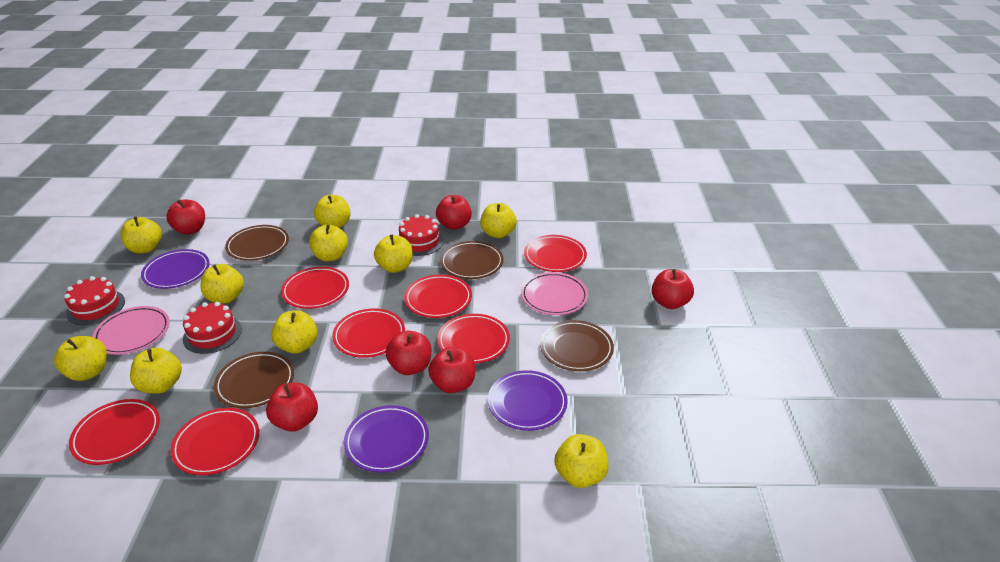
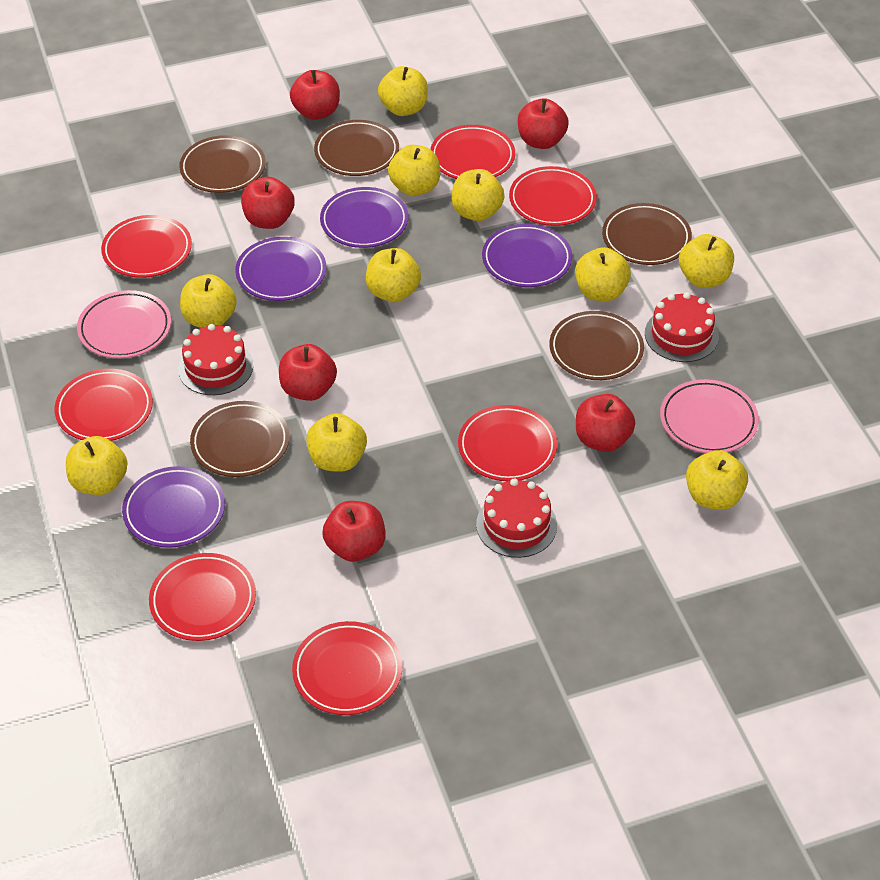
brown plate: [214,352,294,408] [225,225,289,261] [440,241,504,279] [540,320,614,371] = 4 -> [179,135,266,193] [190,401,289,477] [314,120,399,176] [549,311,644,380] [602,203,692,265] = 5
purple plate: [141,249,209,289] [344,405,429,473] [488,370,568,431] = 3 -> [122,466,225,548] [235,237,326,301] [320,187,408,248] [482,224,572,287] = 4

